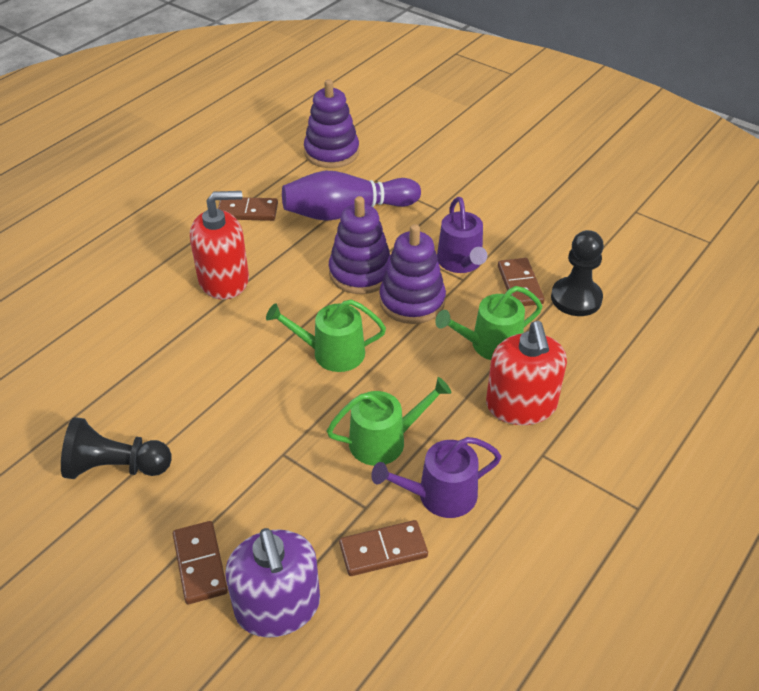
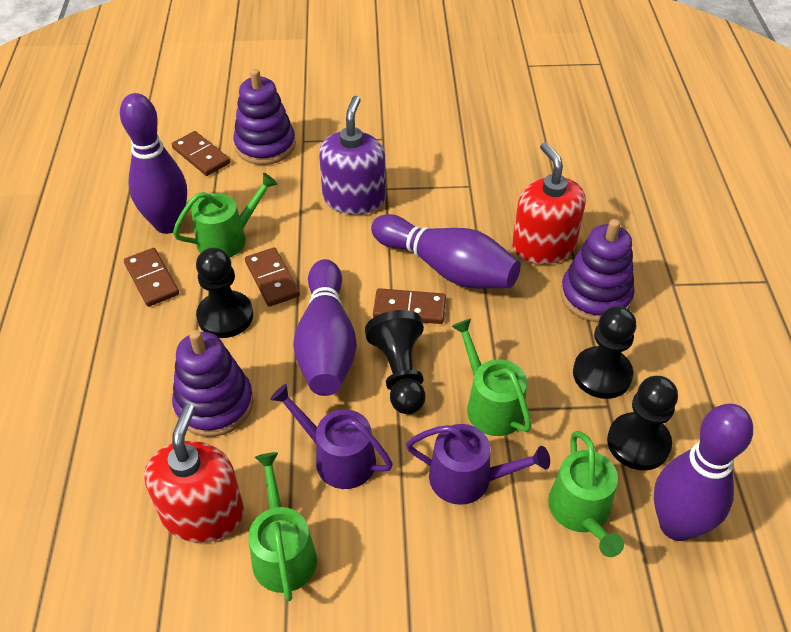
black pawn: [61,417,172,479] [551,230,604,316] = 2 -> [196,247,253,338] [365,310,426,414] [573,306,636,399] [607,376,678,470] = 4
green watering can: [266,299,386,372] [327,377,451,466] [435,286,542,360] = 3 -> [173,173,278,257] [249,452,317,601] [451,319,532,436] [548,431,624,557] = 4
purple bowling pin: [282,171,421,221] = 1 -> [120,93,187,234] [293,259,357,396] [371,214,521,289] [654,404,753,541] = 4

